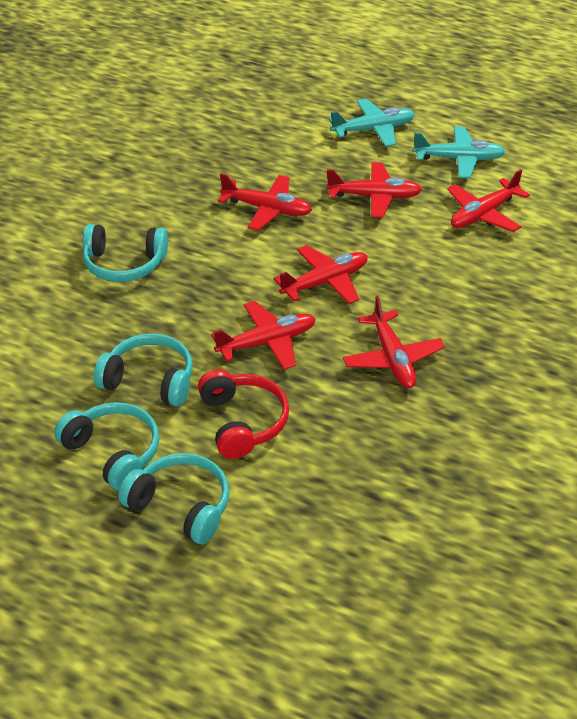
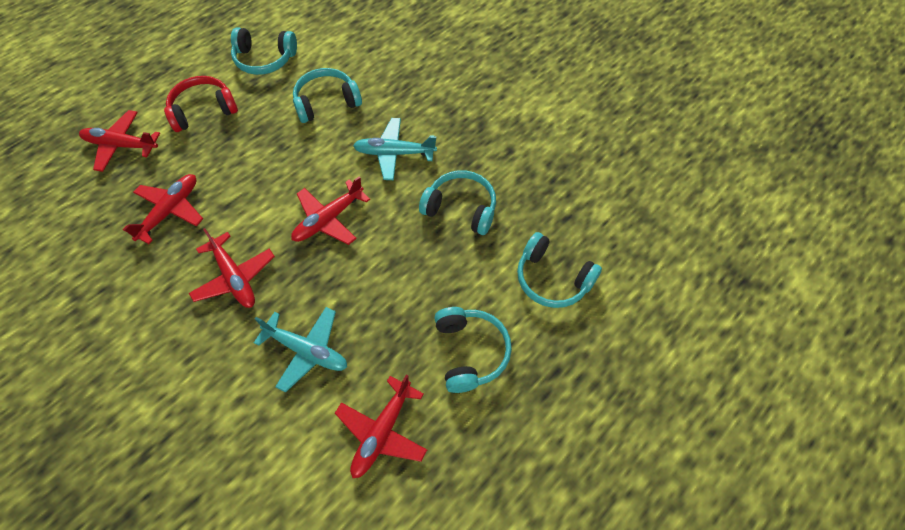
red plane: [211,301,315,370] [218,173,312,231] [274,245,368,304] [326,162,422,218] [343,296,445,388] [447,169,530,232] = 6 -> [79,110,160,172] [123,174,203,244] [189,228,275,308] [291,176,370,245] [335,374,427,478] = 5
turquoise headphones: [54,402,159,490] [82,224,168,282] [94,333,193,406] [119,453,229,544] = 4 -> [231,28,297,75] [293,68,362,123] [419,170,496,235] [434,307,512,393] [517,232,602,308] = 5

